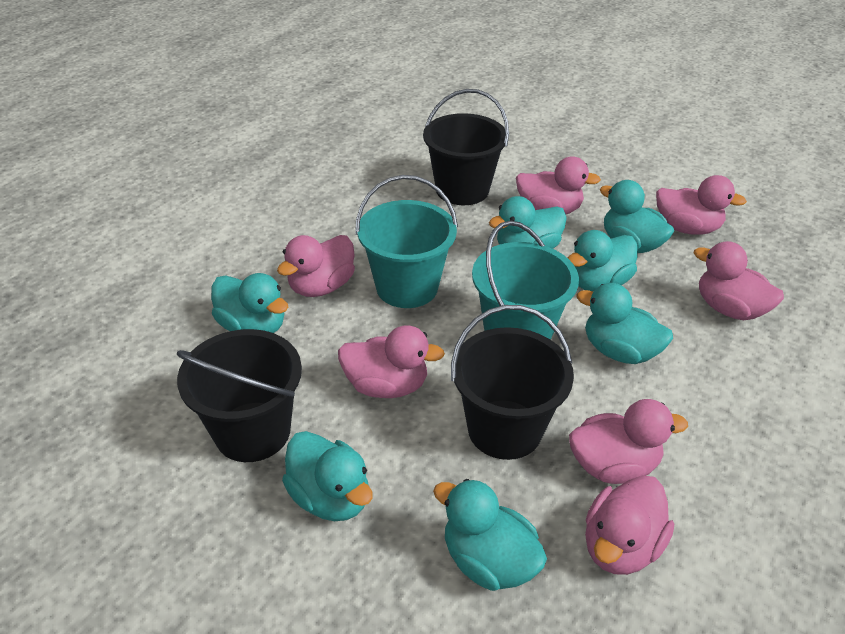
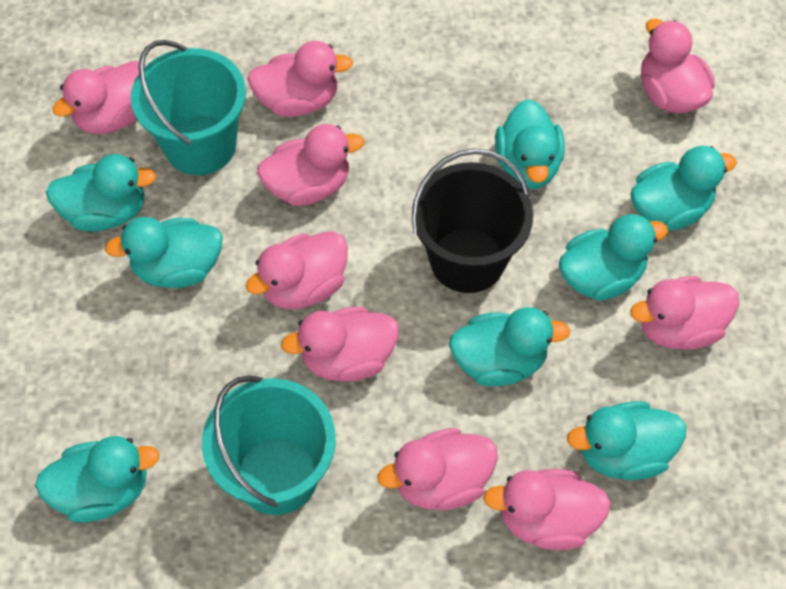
black bucket: [177,329,302,462] [423,89,509,205] [451,305,574,460] = 3 -> [412,148,533,293] = 1
pink duck: [277,235,355,297] [338,325,445,398] [516,156,601,214] [569,399,688,484] [585,475,674,575] [656,175,747,234] [694,241,784,320] = 7 -> [52,60,146,134] [246,231,348,309] [247,41,353,117] [257,124,364,206] [281,307,399,381] [378,428,498,510] [483,469,611,550] [630,276,739,349] [641,19,715,113] = 9
turquoise duck: [211,273,288,333] [282,431,373,521] [433,479,547,591] [489,196,567,249] [568,230,638,292] [576,283,673,364] [600,180,674,253] = 7 -> [35,436,160,523] [46,154,156,231] [105,217,223,288] [449,307,570,386] [495,99,565,189] [559,214,668,301] [567,401,686,480] [631,146,737,231] = 8

